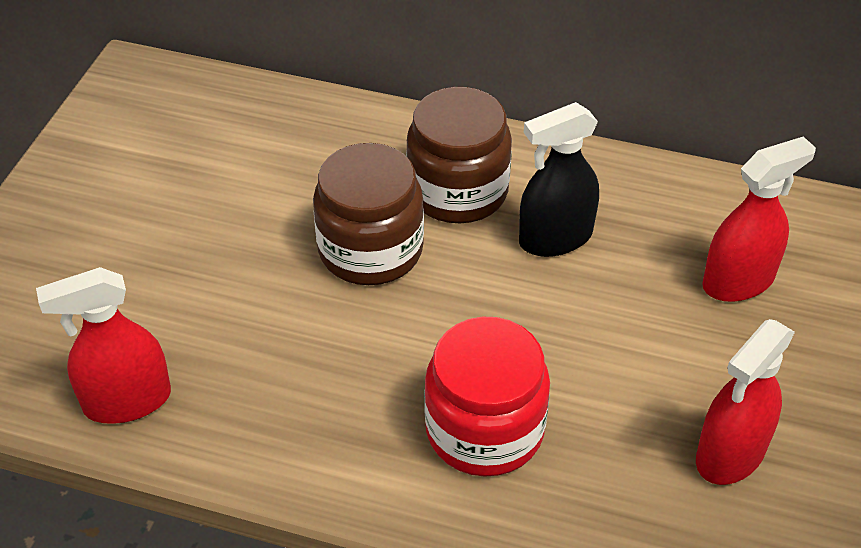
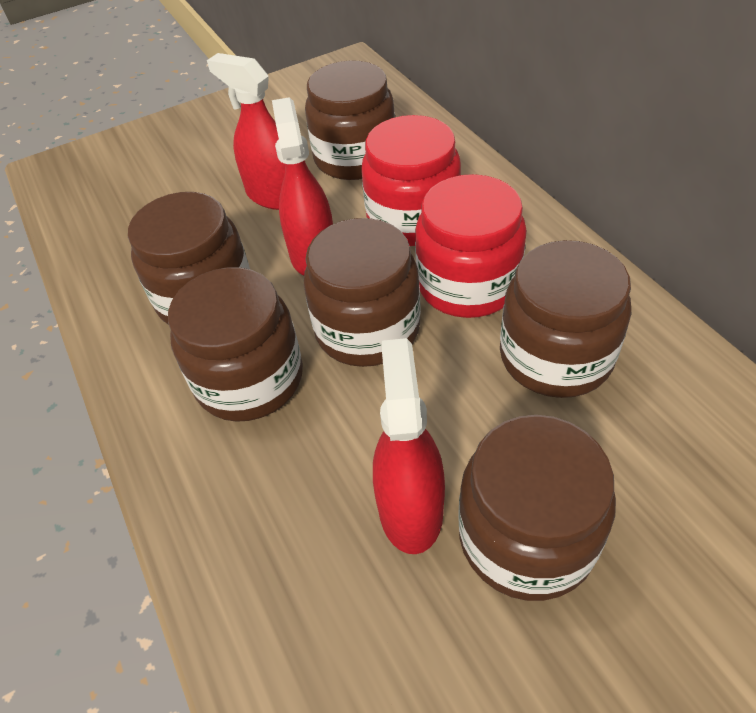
black spray bottle: [519,102,599,257] = 1 -> none = 0
brown jar: [313,143,424,285] [406,87,512,223] = 2 -> [128,192,250,325] [168,267,303,422] [304,218,421,367] [305,60,395,180] [458,415,616,601] [500,240,631,398] = 6
red jar: [424,317,550,477] = 1 -> [361,115,461,246] [415,174,527,318] = 2

